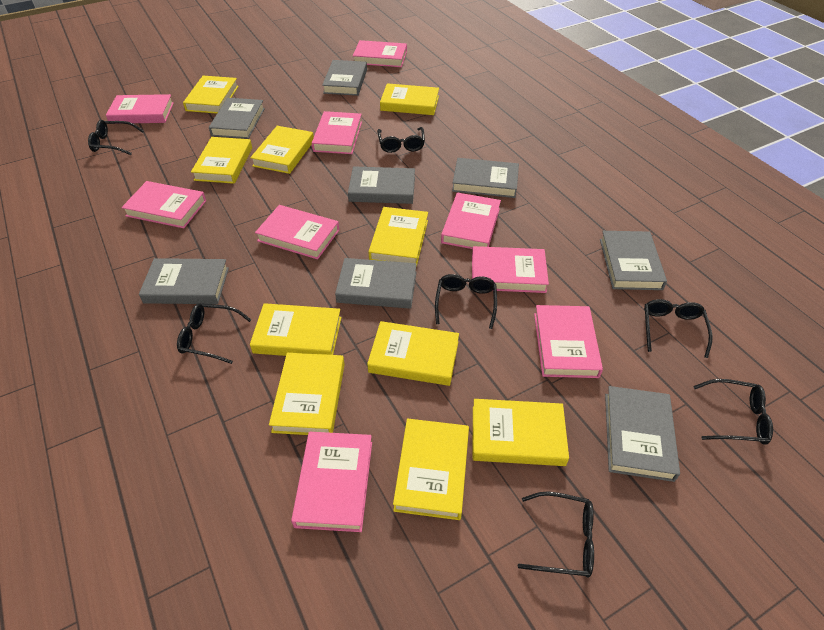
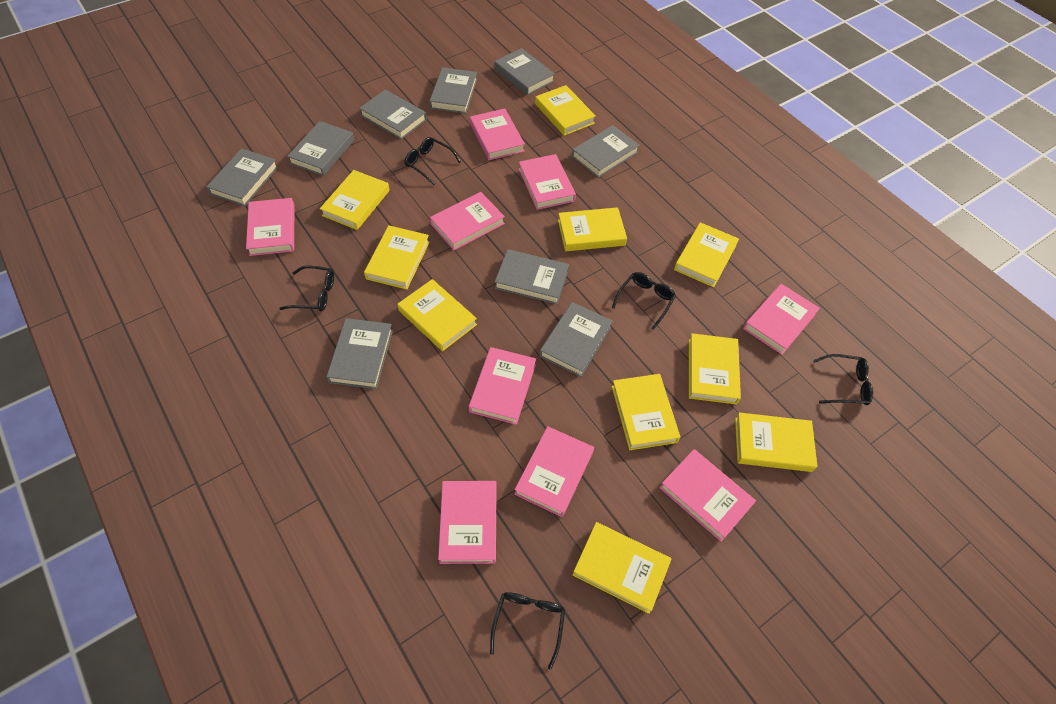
black glasses: [88,120,144,155] [177,303,251,364] [377,127,425,153] [435,274,497,329] [518,491,594,578] [644,299,713,358] [693,379,773,445] = 7 -> [279,266,334,312] [405,137,461,185] [490,592,565,670] [612,272,676,330] [813,354,873,405] = 5
grey book: [139,258,229,304] [209,98,265,139] [322,60,367,96] [335,258,417,309] [348,166,415,204] [452,158,519,198] [600,231,667,290] [605,386,680,482] = 8 -> [206,148,278,206] [287,121,354,176] [326,318,393,389] [359,90,427,140] [429,67,477,114] [494,48,555,95] [495,249,569,304] [539,302,613,377] [572,125,640,178] = 9

